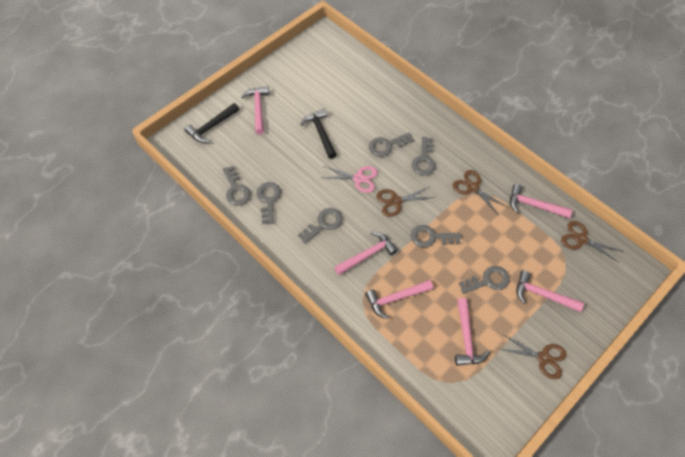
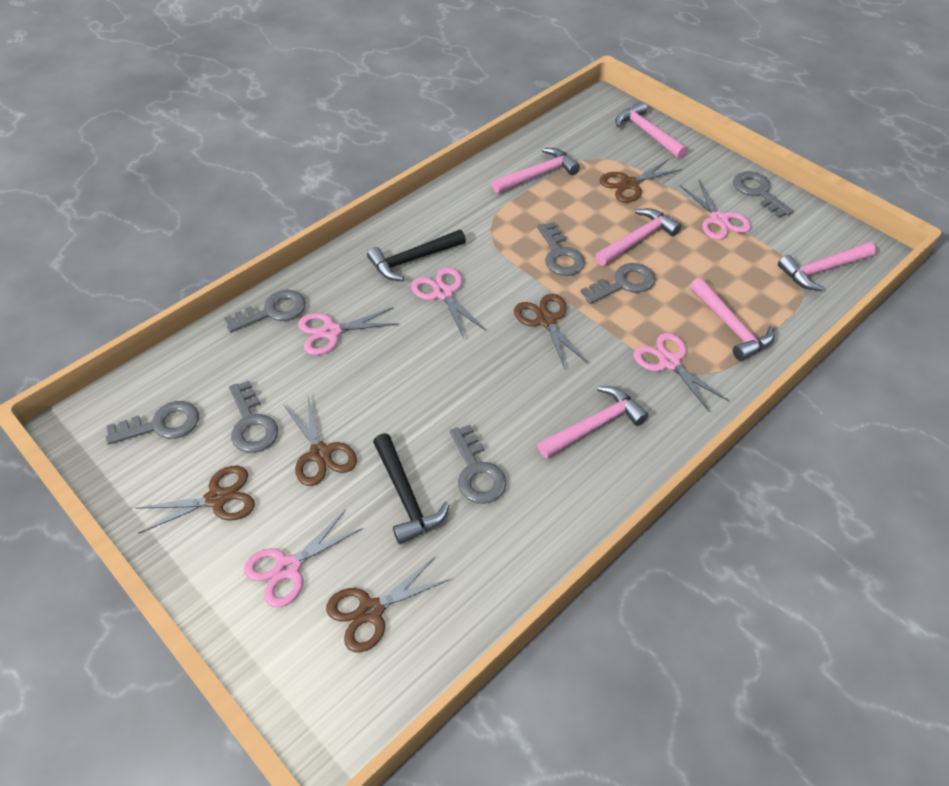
brown scissors: [376,186,436,217] [453,170,507,214] [500,334,567,379] [561,221,624,263] = 4 -> [135,466,255,533] [283,396,357,486] [326,556,451,653] [514,294,588,369] [599,159,682,203] = 5
pink scissors: [321,166,378,193] = 1 -> [244,509,363,608] [298,307,399,355] [411,267,486,338] [634,333,729,412] [680,180,751,240] = 5

